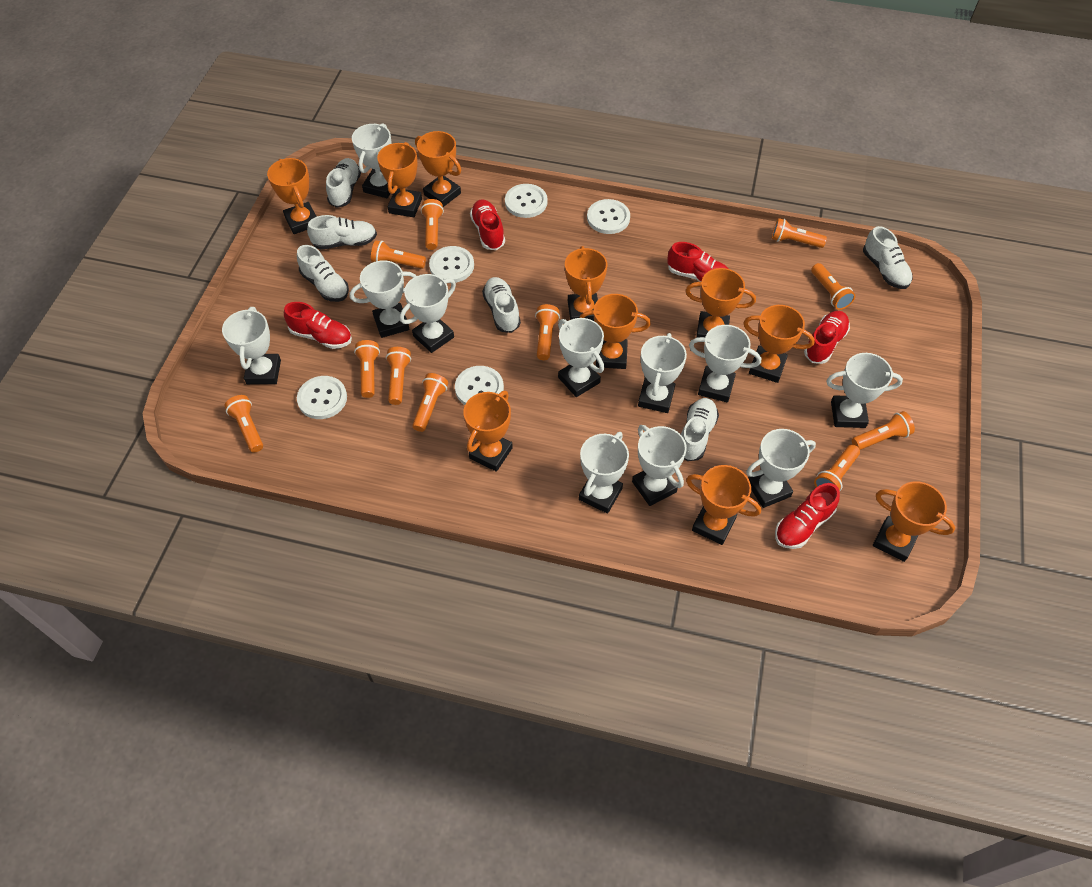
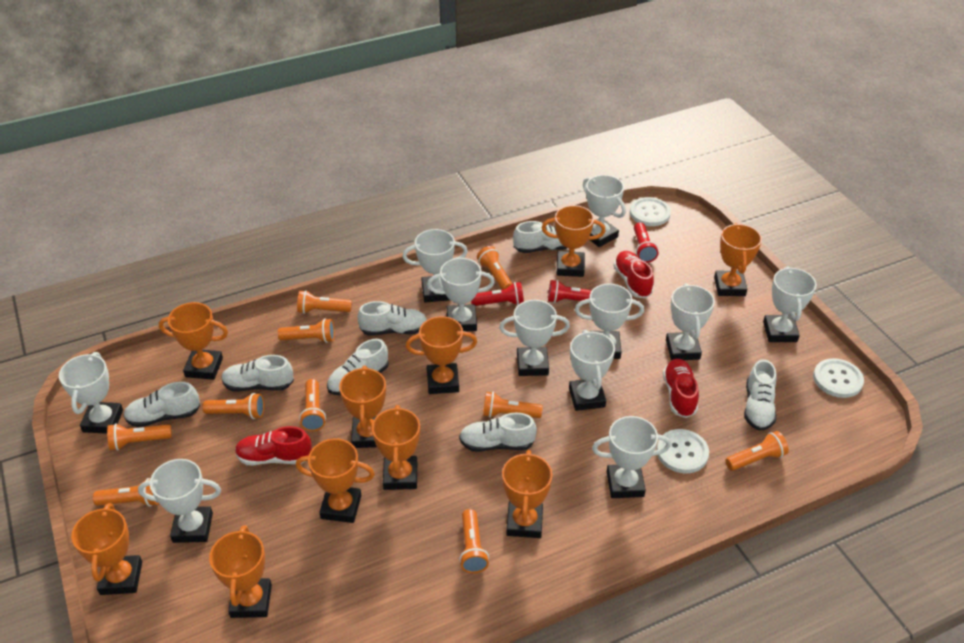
orange flashlight: [224,395,263,453] [354,340,380,398] [371,240,426,269] [386,347,411,405] [412,373,448,432] [421,199,444,250] [535,304,560,360] [771,218,827,248] [811,263,855,310] [814,445,860,491] [852,411,915,450] = 11 -> [93,478,159,507] [107,423,172,451] [202,393,264,419] [278,318,335,343] [297,290,352,314] [299,379,326,431] [459,509,489,573] [477,246,513,289] [483,392,543,418] [726,431,789,471] = 10
red flashlight: none = 0 -> [471,282,524,306] [548,280,592,303] [634,222,659,263] = 3
red shoe: [284,302,352,349] [470,199,505,250] [667,242,728,282] [775,483,840,549] [804,311,850,364] = 5 -> [235,426,312,465] [614,251,654,298] [663,359,699,418] = 3
white button: [297,376,347,419] [429,246,474,283] [455,366,504,405] [505,184,548,218] [587,199,630,234] = 5 -> [630,197,671,226] [657,429,709,473] [813,358,864,398] = 3
white shoe: [297,245,349,302] [307,215,377,250] [326,158,361,208] [482,277,521,333] [681,398,719,461] [863,226,913,289] = 6 -> [124,382,200,427] [221,355,294,392] [327,339,389,396] [357,301,427,336] [459,413,537,452] [513,221,567,253] [744,359,776,431] = 7

